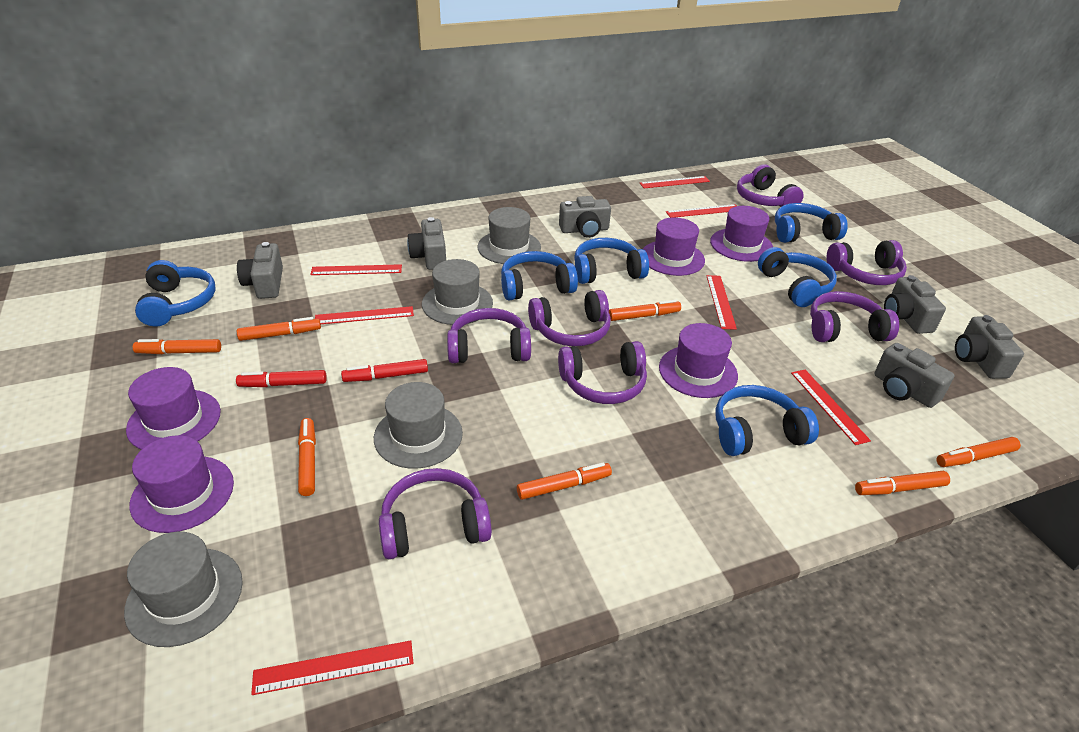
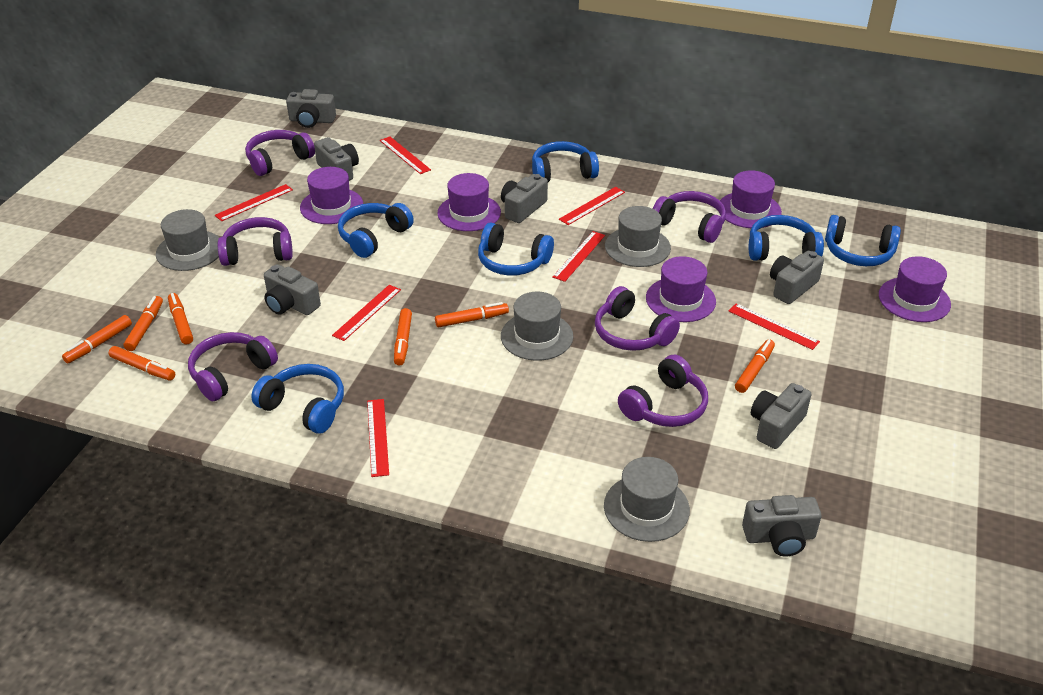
grey camera: [237,242,283,299] [407,217,446,270] [559,196,611,238] [874,343,955,408] [884,275,946,334] [955,315,1024,379] = 6 -> [264,264,321,315] [286,89,336,128] [314,137,359,181] [501,174,548,223] [742,495,821,557] [751,383,811,449] [770,251,824,304] = 7
purple headphones: [379,468,492,559] [447,308,531,363] [528,290,611,346] [558,341,647,404] [737,165,804,207] [810,291,899,342] [826,240,907,285] = 7 -> [188,332,278,401] [218,217,293,266] [245,130,315,176] [595,286,680,351] [618,354,708,427] [653,191,726,243] = 6
red marker: [236,370,327,387] [341,359,428,382] = 2 -> none = 0

